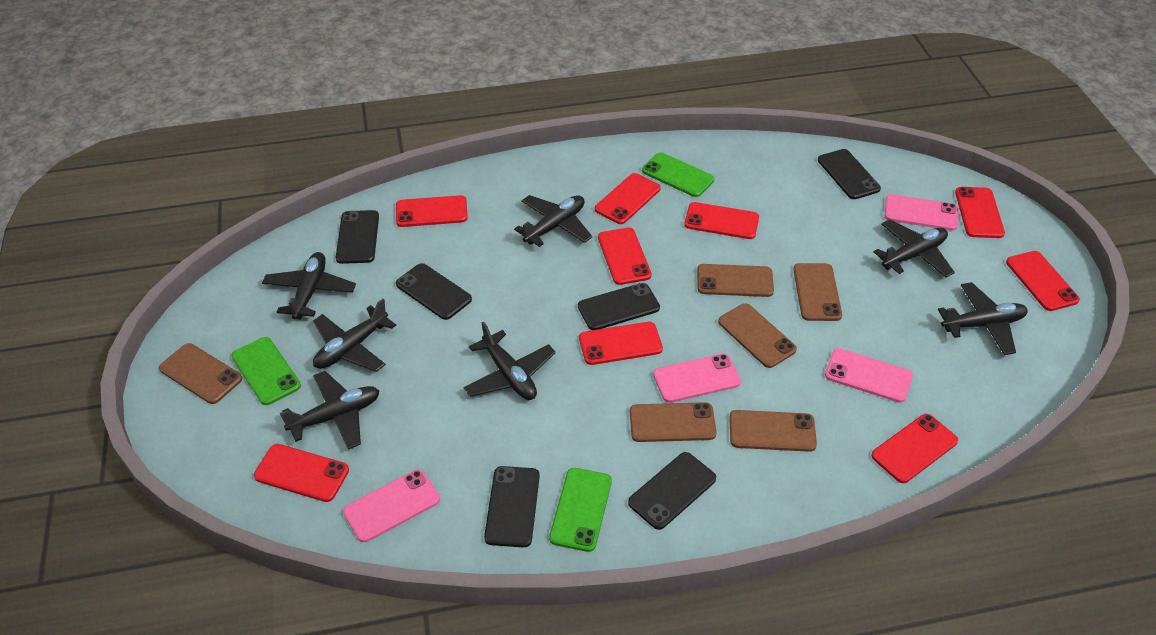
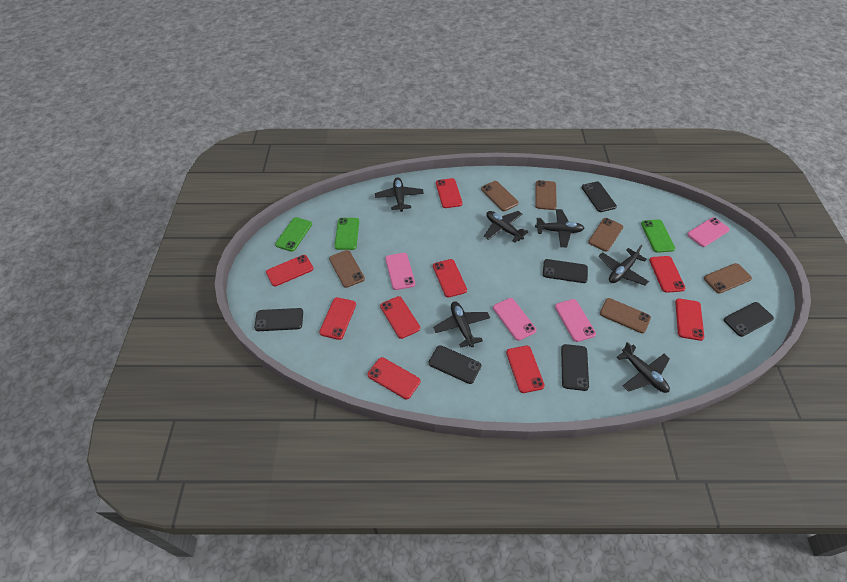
black plane: [262,252,356,320] [280,371,380,450] [313,299,396,372] [464,322,556,400] [514,195,592,247] [874,219,955,278] [938,282,1028,355] = 7 -> [375,177,424,212] [433,301,490,347] [484,211,528,243] [535,209,584,247] [599,245,649,286] [617,342,670,393] = 6

